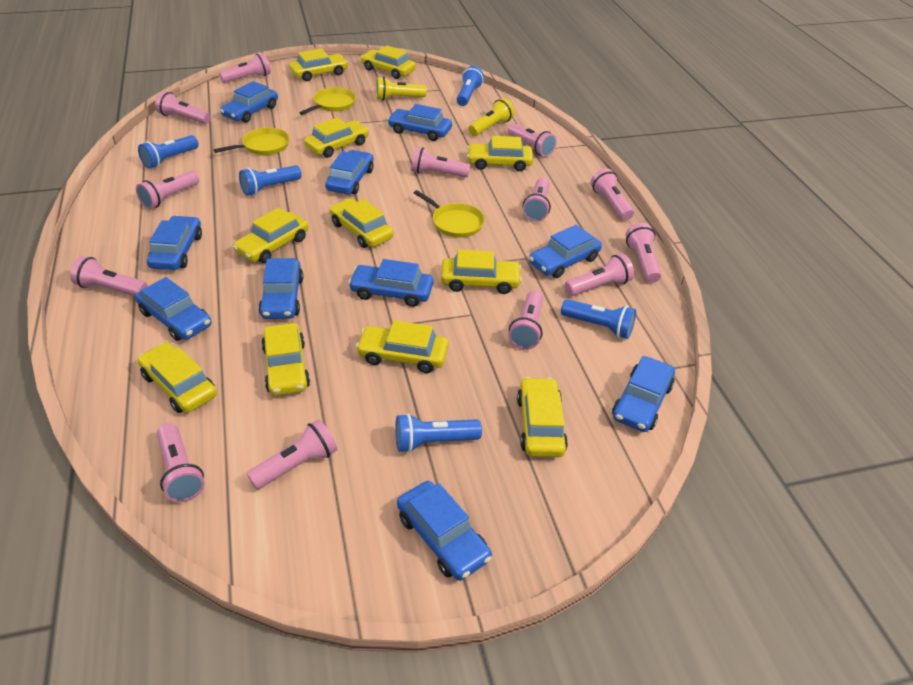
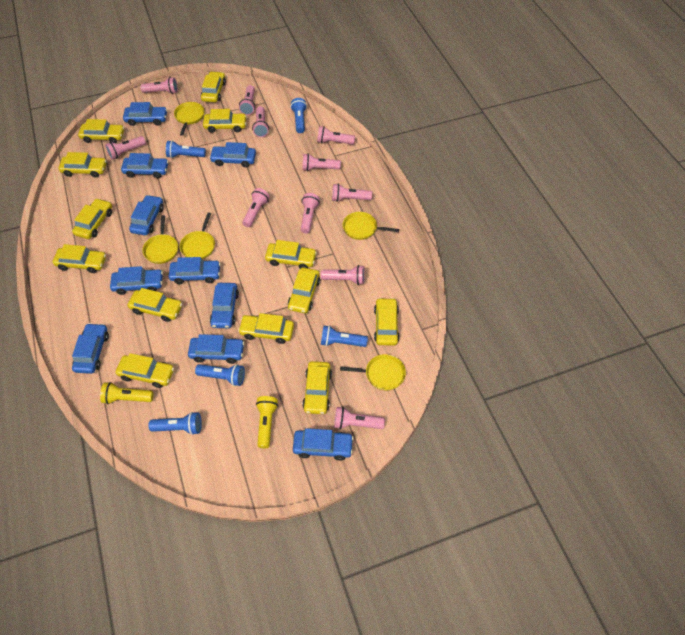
pink flashlight: [70,256,148,296] [136,171,199,209] [155,91,211,124] [157,423,205,502] [219,53,271,83] [247,419,337,490] [411,147,470,178] [508,123,557,157] [509,291,543,350] [523,178,551,222] [565,254,634,296] [591,168,634,220] [625,223,662,283] = 13 -> [105,136,146,160] [140,77,178,94] [239,85,255,115] [242,188,270,227] [252,106,269,137] [300,193,320,233] [303,153,341,171] [317,126,355,145] [321,265,365,285] [332,184,372,202] [334,407,385,429] = 11
yellow car: [137,342,217,413] [233,207,309,263] [261,323,310,396] [289,48,348,81] [304,117,369,158] [329,198,394,248] [356,320,449,373] [361,46,416,79] [441,250,522,294] [467,136,533,171] [517,377,568,457] = 11 -> [53,244,106,273] [58,152,107,178] [72,198,112,239] [78,119,124,143] [116,353,174,388] [128,288,182,322] [201,71,226,102] [203,109,247,133] [238,313,294,344] [265,240,317,269] [288,267,320,313] [302,361,332,414] [374,298,400,346] = 13
yellow pan: [214,127,290,155] [299,87,356,115] [414,190,485,237] = 3 -> [142,215,178,264] [174,102,204,136] [179,212,215,259] [340,354,406,390] [343,212,399,240] = 5

